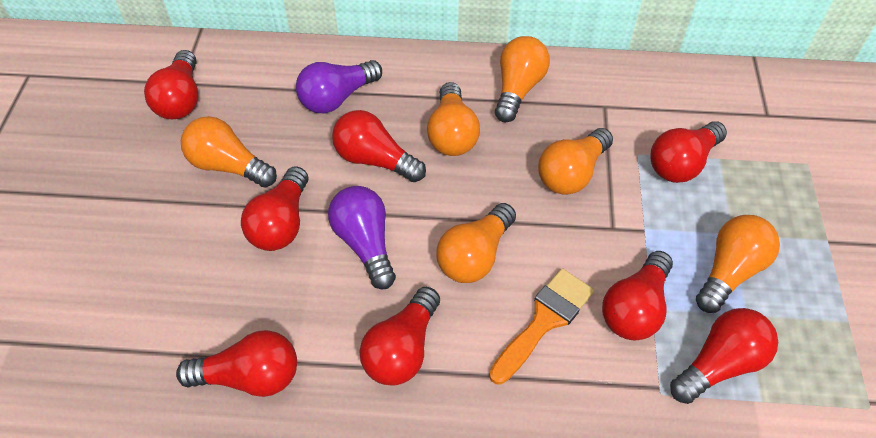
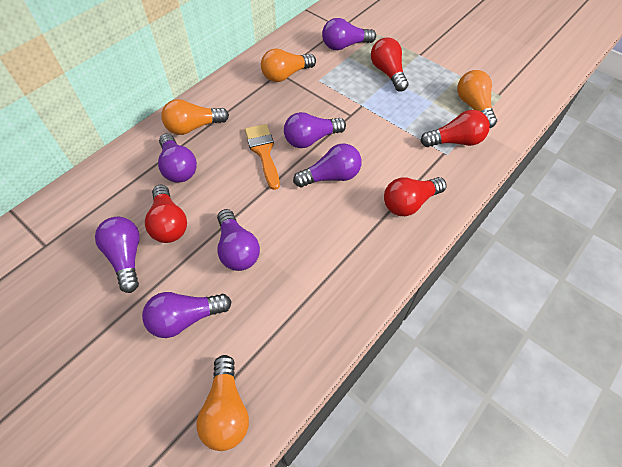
orange light bulb: [181,116,277,187] [427,82,480,156] [436,203,516,283] [495,36,550,122] [538,128,613,195] [696,215,780,313] = 6 -> [161,99,229,135] [197,355,249,451] [261,49,316,82] [457,70,497,128] = 4
purple light bulb: [296,60,382,113] [328,186,396,289] = 2 -> [95,217,140,293] [142,292,232,338] [158,134,197,183] [217,209,260,271] [284,112,346,148] [293,143,362,187] [322,18,376,50] = 7
red light bulb: [144,50,198,119] [176,330,297,397] [241,166,308,251] [332,110,426,182] [359,287,440,386] [602,251,673,341] [650,121,727,183] [670,308,778,404] = 8 -> [145,185,187,243] [371,37,408,91] [384,177,447,216] [421,110,490,147] = 4

